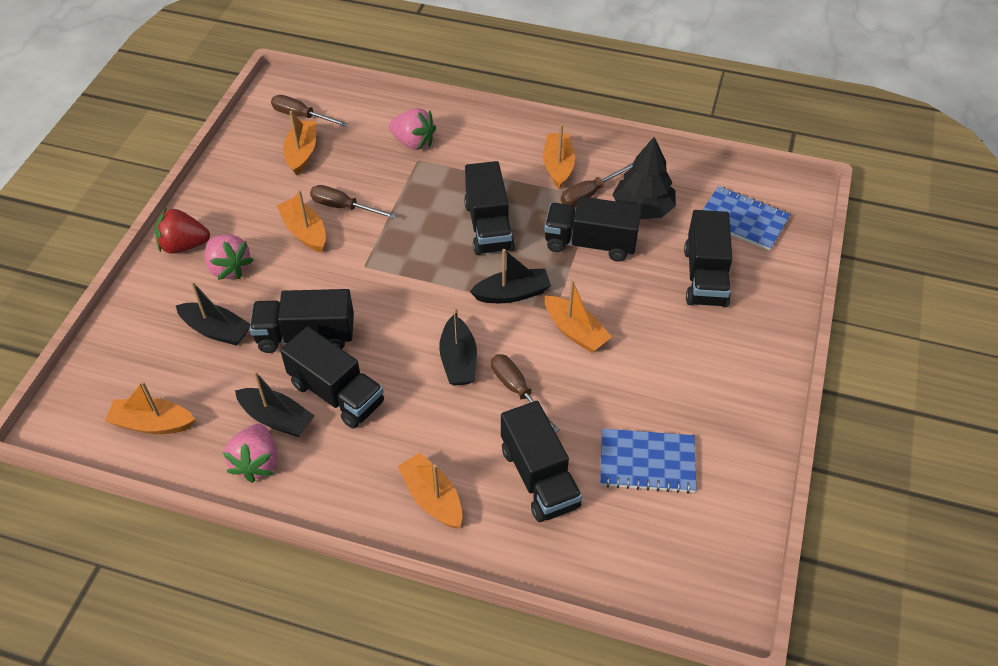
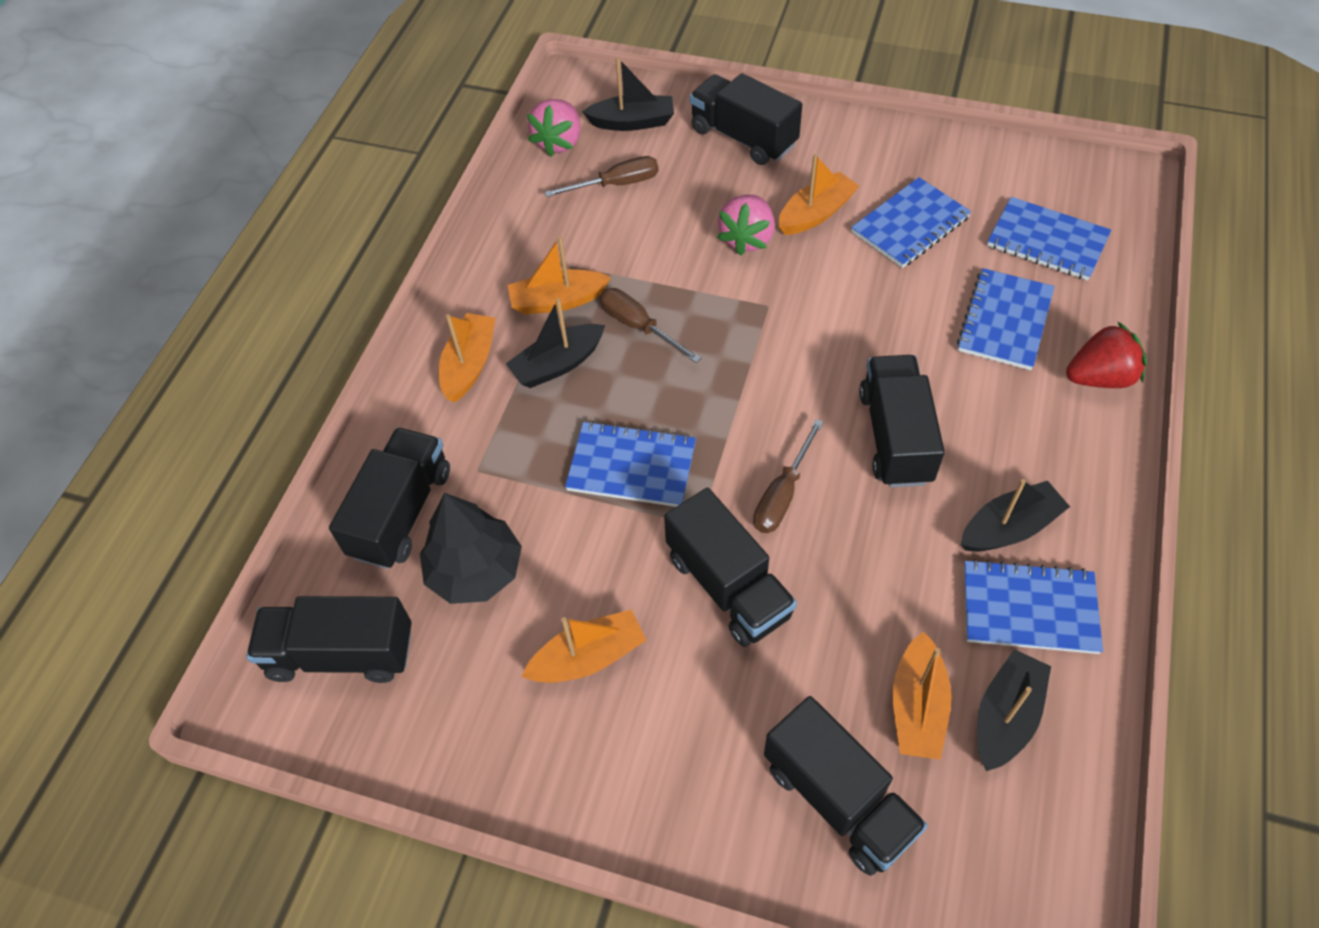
blue notebook: [600,429,696,494] [703,186,791,251] = 2 -> [565,421,696,507] [851,177,971,268] [957,268,1054,370] [964,559,1103,654] [987,197,1111,281] = 5
brown screwdriver: [271,95,348,127] [310,185,396,219] [491,354,560,433] [561,163,633,206] = 4 -> [545,156,659,197] [600,288,701,363] [753,419,824,533] = 3
orange boat: [105,381,195,434] [276,190,326,253] [283,111,316,176] [398,453,462,529] [543,124,575,189] [545,280,612,353] = 6 -> [439,313,496,402] [508,236,611,315] [521,609,646,683] [778,154,859,235] [893,631,952,760] = 5
pink strawberry: [205,235,253,280] [223,424,278,483] [389,108,436,150] = 3 -> [527,99,580,157] [717,195,775,256] = 2

